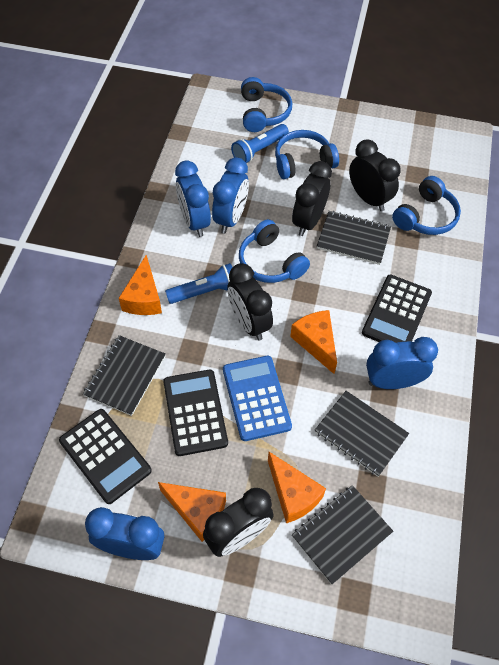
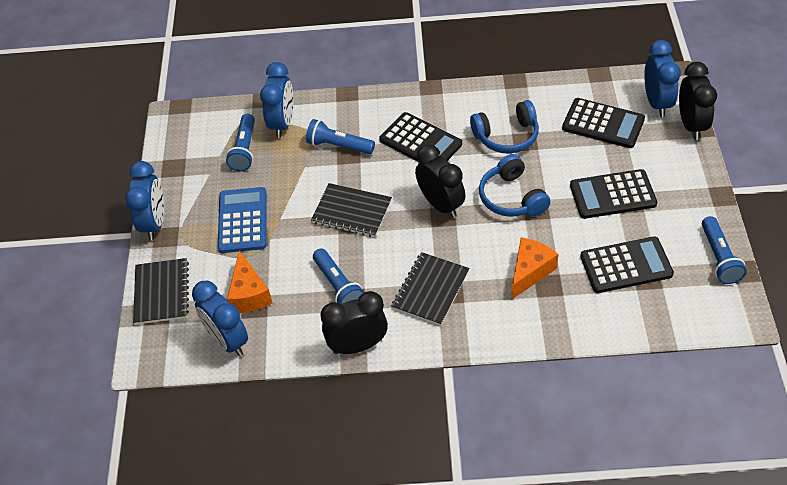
black calculator: [59,409,152,504] [163,370,228,456] [362,275,432,343] = 3 -> [379,112,462,161] [562,98,645,148] [570,169,657,219] [580,236,674,293] = 4
black clock: [203,488,274,557] [227,263,273,340] [292,161,332,236] [349,139,401,211] = 4 -> [320,291,388,354] [415,144,466,218] [679,62,717,140] = 3
black notebook: [83,335,166,416] [292,485,393,585] [315,391,409,477] [317,211,391,265] = 4 -> [133,258,189,325] [311,183,392,237] [392,252,470,326] = 3
blue flashlight: [165,263,233,304] [231,124,289,163] = 2 -> [226,114,255,171] [306,119,375,154] [313,248,364,304] [702,216,747,284] = 4
blue headphones: [239,219,310,283] [241,77,292,132] [275,130,339,179] [392,176,461,235] = 4 -> [470,100,539,154] [479,154,550,217] = 2
orange cheese: [119,255,162,315] [158,482,226,542] [268,452,326,523] [290,310,337,374] = 4 -> [227,251,272,313] [511,237,558,300] = 2

